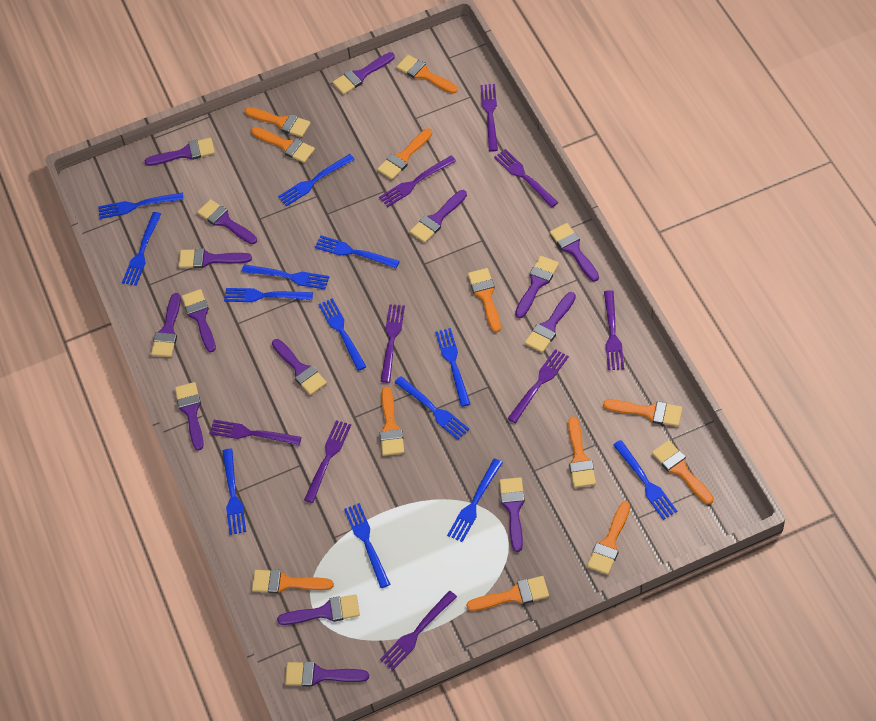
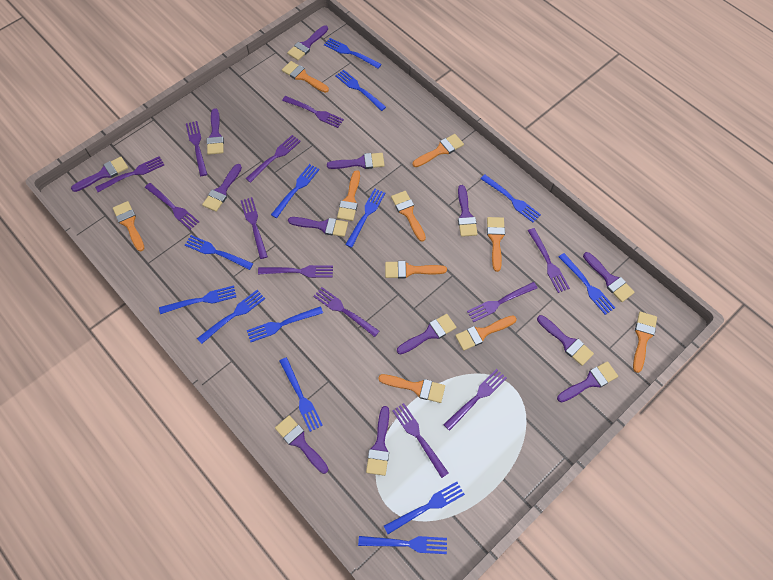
orange brush: [245,107,310,137] [251,127,315,163] [252,569,334,593] [377,128,432,180] [380,387,404,456] [397,55,458,94] [466,576,549,611] [468,268,501,332] [568,417,596,488] [587,501,630,575] [603,399,682,426] [652,440,714,504] = 12 -> [113,201,144,251] [282,61,329,93] [337,170,360,221] [378,374,445,403] [385,261,447,279] [391,191,426,242] [413,134,464,167] [455,316,517,351] [487,217,505,272] [633,312,657,373] = 10
purple brush: [145,138,215,166] [151,293,181,357] [175,382,204,451] [179,248,252,268] [182,289,216,352] [197,199,257,244] [272,339,327,395] [277,594,360,625] [285,662,369,687] [333,52,395,94] [410,190,467,243] [500,477,525,552] [515,256,559,319] [525,292,576,353] [550,223,599,282] = 15 -> [71,157,128,192] [202,164,242,212] [207,108,224,155] [275,415,328,474] [287,25,328,60] [288,217,348,237] [327,153,385,169] [366,406,389,476] [397,314,457,355] [458,185,478,237] [537,315,594,366] [557,361,618,402] [583,252,635,302] = 13
purple fork: [209,420,302,446] [304,420,351,503] [379,155,456,207] [380,304,405,383] [380,591,457,670] [480,84,498,152] [494,149,558,208] [507,349,569,423] [604,290,624,370] = 9 -> [95,156,164,192] [145,183,199,230] [186,121,207,176] [241,197,268,259] [245,135,301,183] [258,265,333,278] [282,96,344,128] [313,287,379,337] [392,403,449,478] [443,369,507,431] [467,282,538,322] [528,228,570,293] = 12

